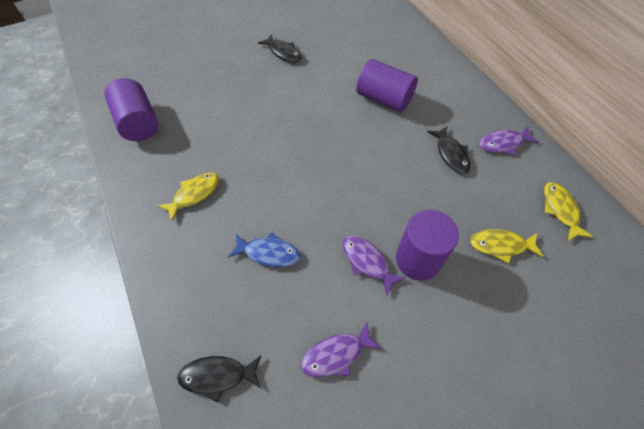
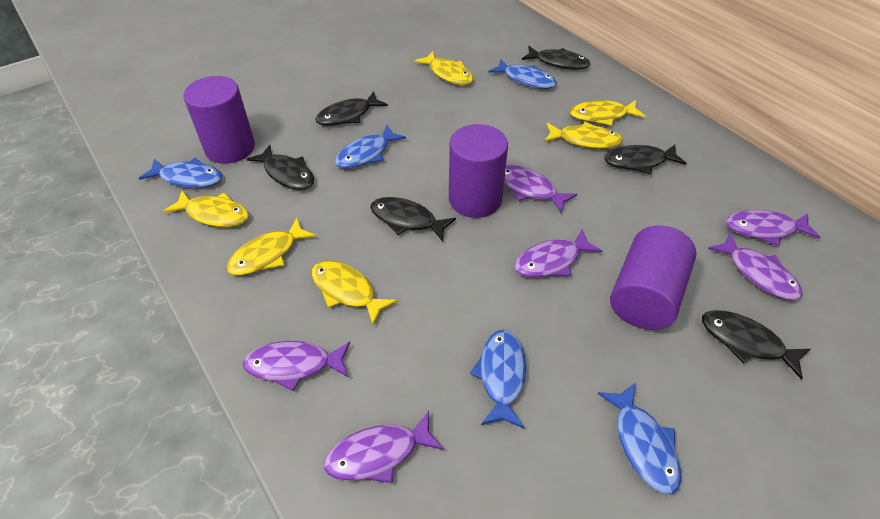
black fish: [177,356,261,403] [258,34,302,63] [427,126,470,173] = 3 -> [247,145,314,190] [315,91,388,126] [370,197,456,241] [522,46,590,70] [605,145,687,174] [702,310,811,380] = 6
blue fish: [228,232,300,267] = 1 -> [139,158,222,188] [335,125,406,169] [470,330,526,428] [488,59,557,89] [597,383,681,494] = 5
purple fish: [301,322,381,377] [343,235,406,295] [479,126,539,155] = 3 -> [243,341,350,391] [324,411,444,483] [504,165,577,213] [514,229,602,278] [708,233,803,300] [726,210,821,246] = 6
yellow fish: [157,173,219,221] [470,229,544,263] [544,182,593,241] = 3 -> [163,190,249,227] [226,218,316,275] [312,260,398,325] [414,51,473,85] [544,122,623,149] [570,100,646,126] = 6

